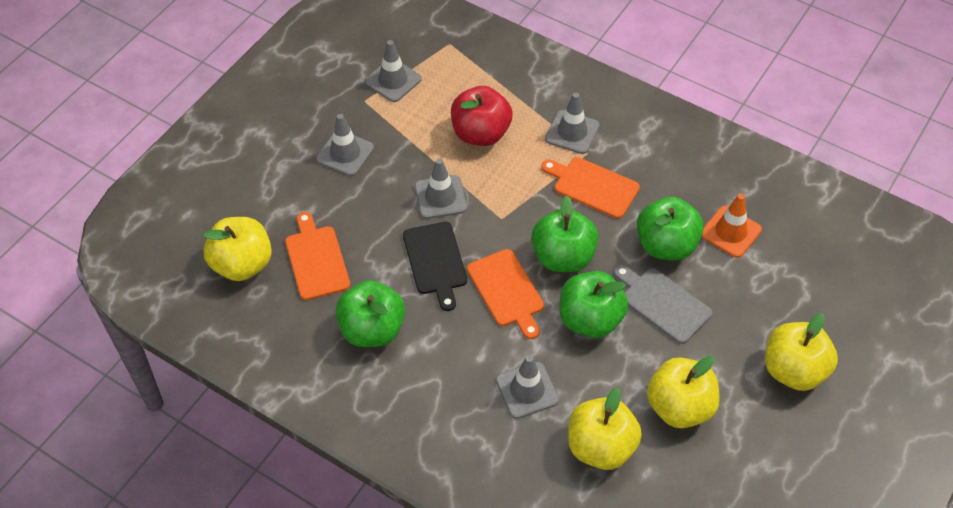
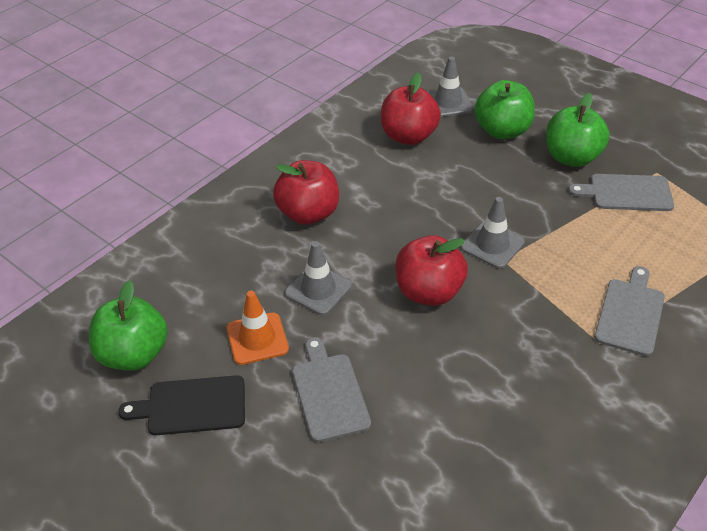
green apple: [335,280,405,347] [531,195,598,272] [560,271,628,338] [637,197,704,261] = 4 -> [89,280,168,371] [474,80,535,139] [546,93,609,167] = 3
grey cutting board: [614,265,712,344] = 1 -> [292,337,371,442] [568,174,674,211] [594,266,665,356] = 3
grey traffic cone: [316,114,374,176] [365,40,422,102] [415,158,467,219] [496,355,559,419] [545,93,600,154] = 5 -> [285,241,352,315] [427,56,473,117] [461,197,525,269] = 3
orange cutting board: [285,212,350,300] [467,249,544,339] [541,157,640,219] = 3 -> none = 0
red apple: [451,86,513,146] = 1 -> [273,160,339,225] [381,72,441,145] [396,235,468,306] = 3
yellow apple: [203,217,272,281] [568,387,642,470] [647,356,720,428] [765,313,838,391] = 4 -> none = 0

